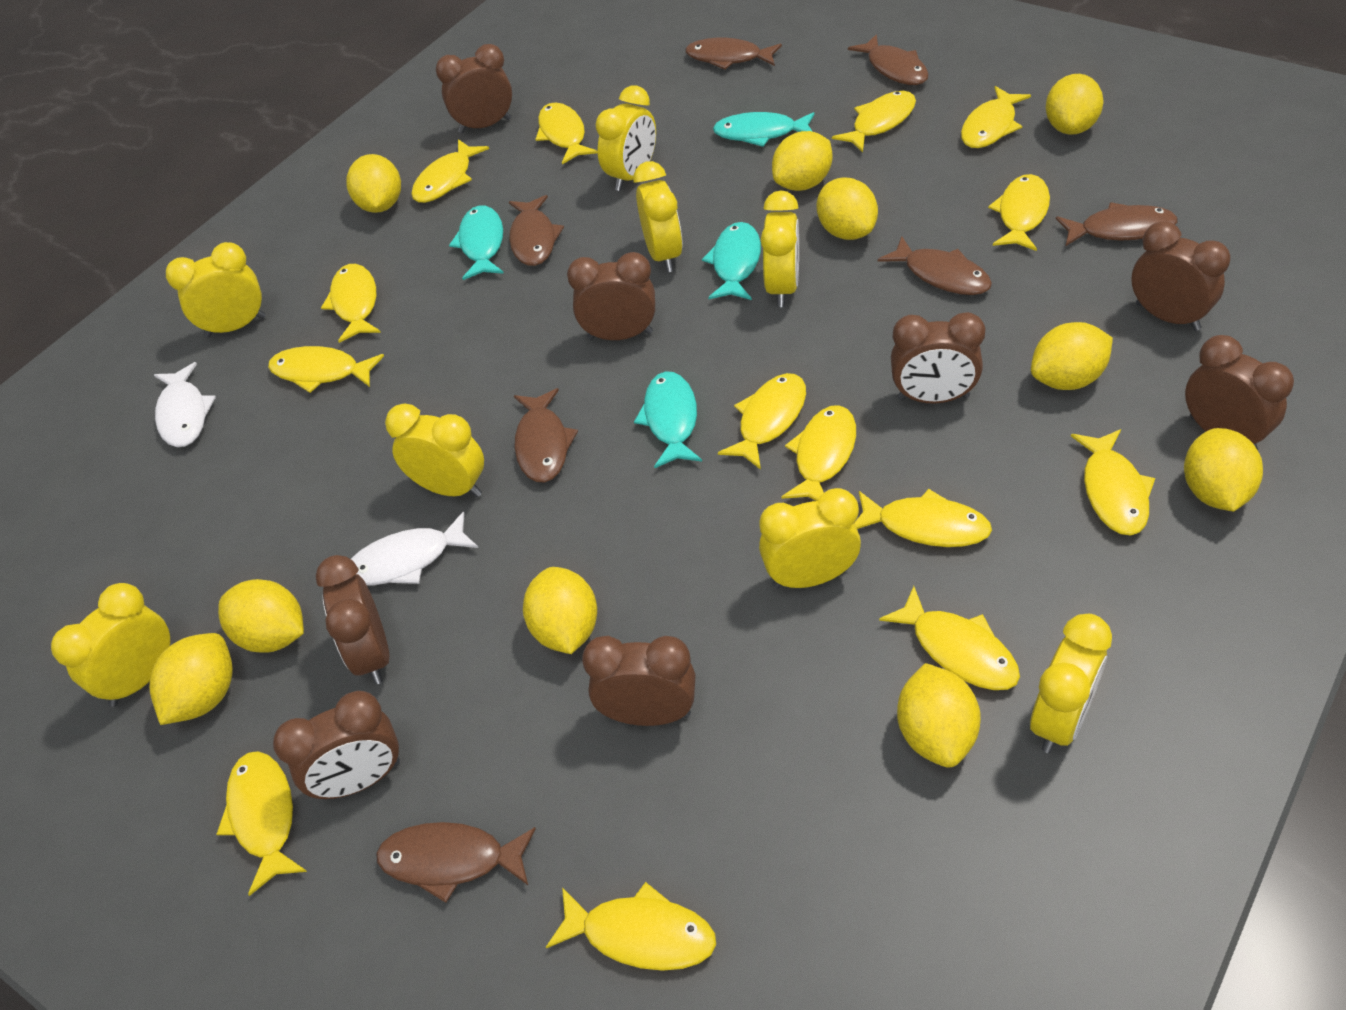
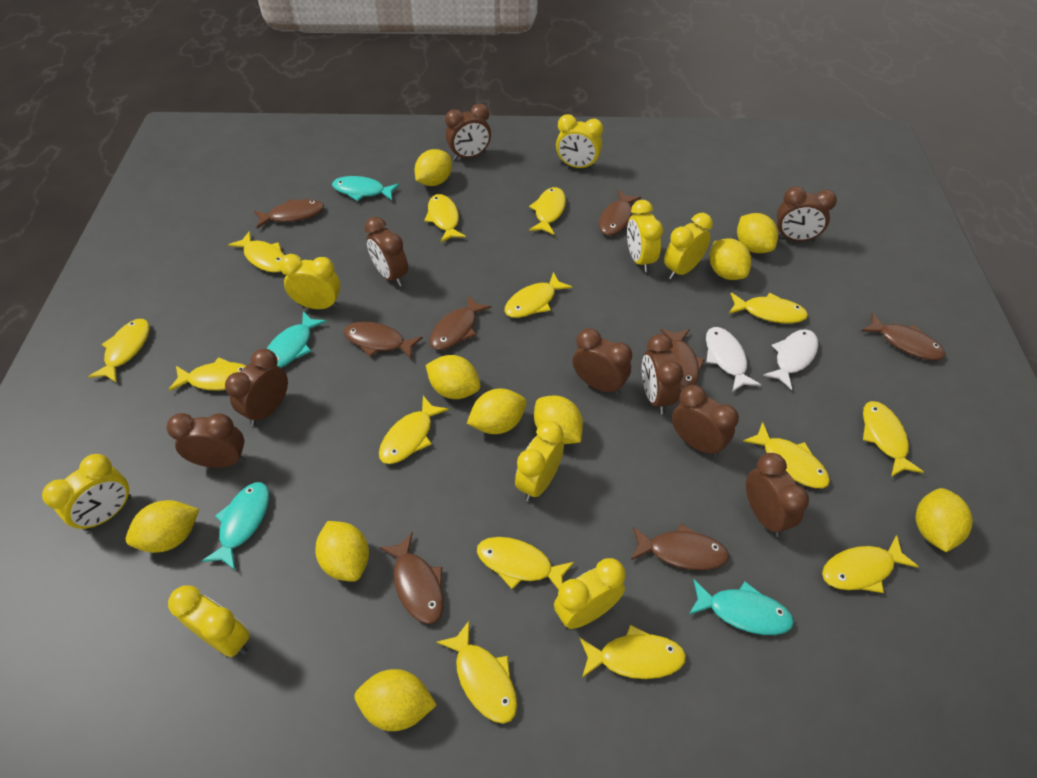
brown clock: [273,691,400,800] [315,555,389,684] [436,44,512,133] [567,252,655,340] [582,636,695,726] [891,312,985,403] [1131,221,1230,331] [1185,335,1294,450] = 8 -> [167,413,246,468] [225,348,288,426] [364,217,408,286] [445,104,491,161] [573,328,632,395] [642,334,683,414] [672,385,739,457] [746,453,809,537] [777,186,837,241] = 9
brown fish: [376,822,536,903] [509,195,564,266] [514,388,578,483] [685,38,782,69] [848,34,929,85] [878,236,992,295] [1056,202,1178,246] = 7 -> [254,199,324,228] [343,321,423,359] [379,532,444,624] [429,295,491,350] [599,190,641,236] [631,523,729,570] [660,329,705,391] [861,313,945,360] = 8

